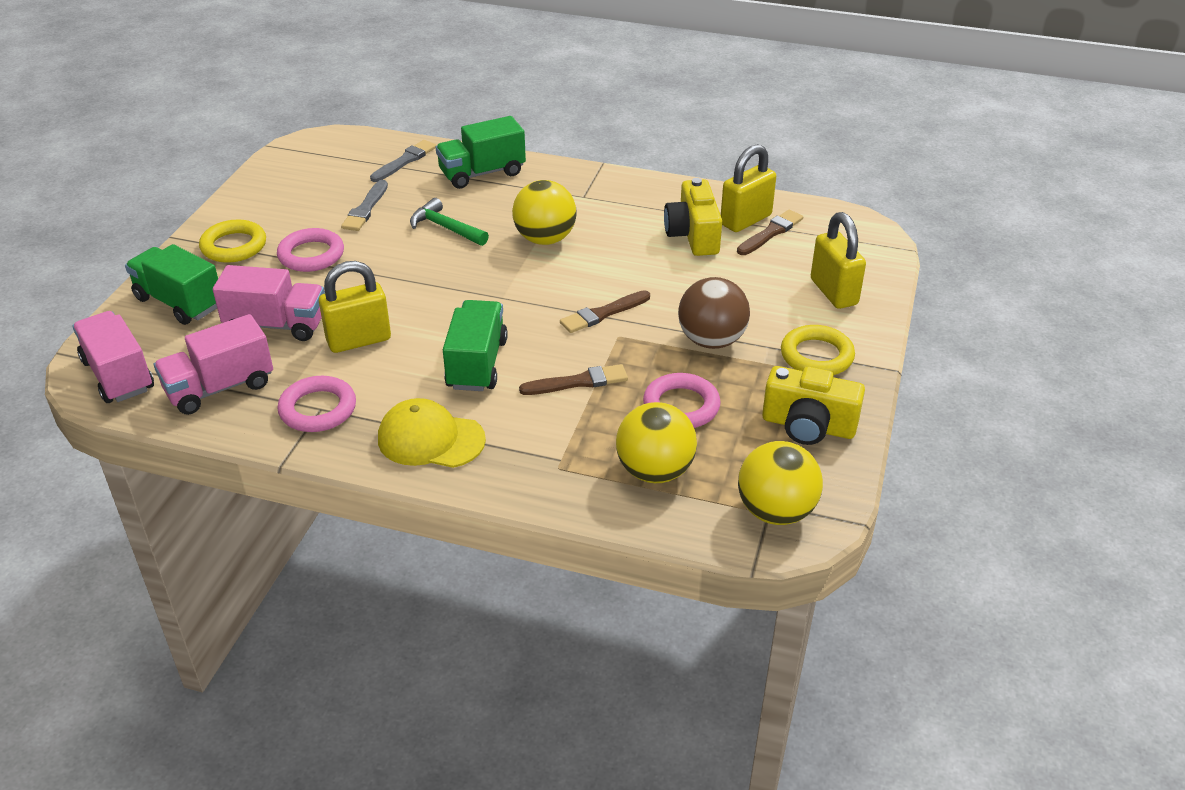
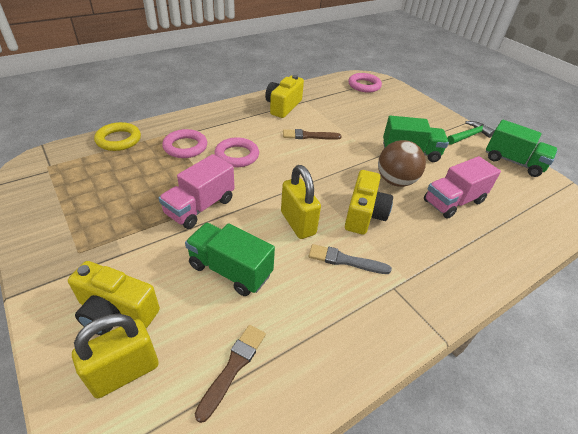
brown brush: [519,364,628,395] [560,290,650,333] [737,210,803,255] = 3 -> [195,325,266,423] [283,129,342,140] = 2
grey brush: [341,180,388,231] [370,140,437,182] = 2 -> [309,244,392,274] = 1
pink truck: [72,311,154,403] [154,314,273,415] [213,265,325,341] = 3 -> [159,154,235,229] [424,156,501,219] = 2
yellow ball: [512,180,576,245] [616,402,697,483] [738,441,823,525] = 3 -> none = 0
yellow camera: [664,178,722,256] [762,366,865,445] = 2 -> [68,261,160,335] [265,75,304,118] [345,170,393,235] = 3
yellow cap: [378,398,486,468] = 1 -> none = 0
yellow padlock: [319,261,391,353] [721,144,776,232] [811,212,866,309] = 3 -> [72,314,159,398] [281,165,321,239] = 2
yellow ring: [199,219,266,263] [781,325,855,375] = 2 -> [94,122,141,151] = 1

